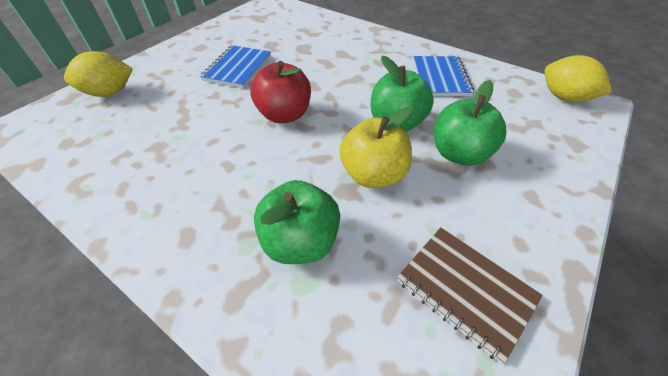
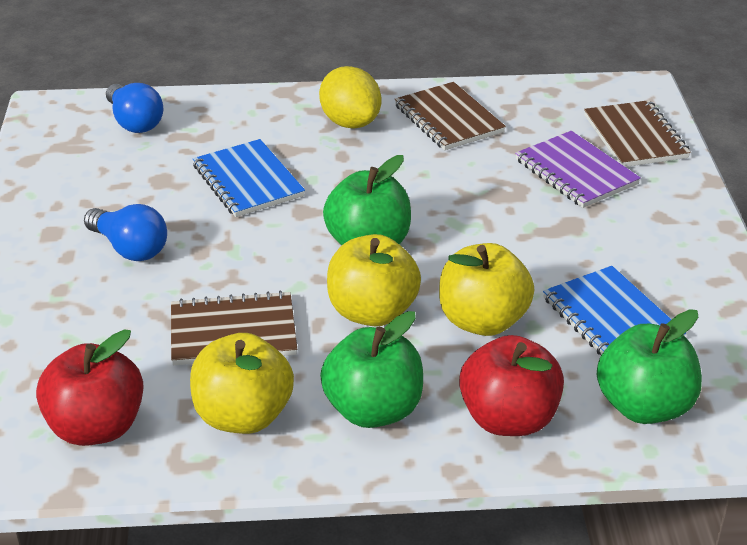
blue light bulb: none = 0 -> [84,204,167,261] [106,83,163,133] = 2
brown notebook: [397,227,543,364] = 1 -> [171,291,297,365] [394,82,506,150] [584,100,691,167] = 3
purple notebook: none = 0 -> [515,131,641,208] = 1
red apple: [250,61,311,123] = 1 -> [36,329,144,446] [459,335,564,436] = 2
yellow apple: [339,107,412,188] = 1 -> [190,333,294,434] [327,234,421,326] [439,243,534,336] = 3
yellow lemon: [64,51,133,97] [544,55,612,102] = 2 -> [319,66,381,128] = 1

